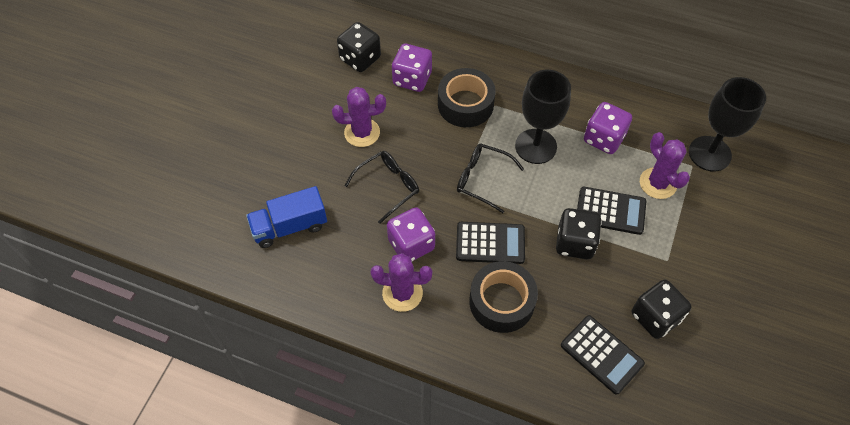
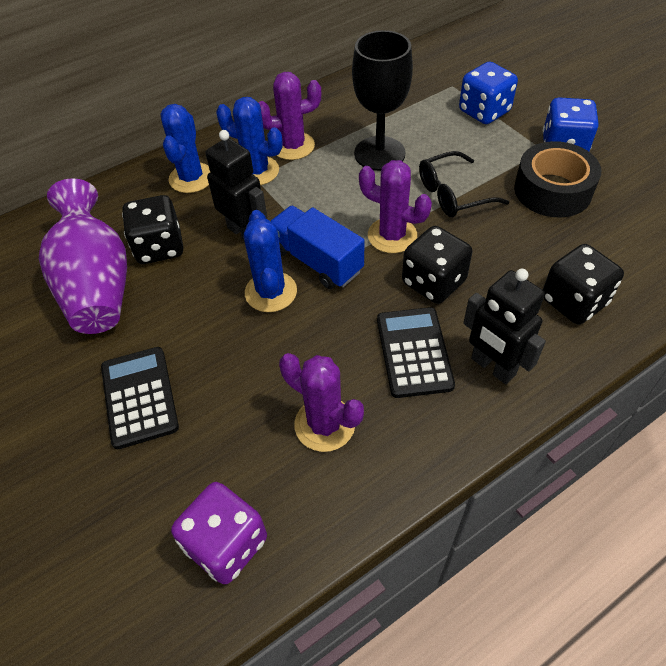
black calculator: [456,222,525,264] [561,315,645,395] [577,187,646,235] = 3 -> [101,347,179,449] [377,307,455,398] = 2
black glasses: [345,151,419,224] [457,144,524,213] = 2 -> [419,151,509,217] = 1
black goblet: [515,70,571,164] [689,77,766,171] = 2 -> [352,30,413,171] = 1
black robot: none = 0 -> [206,130,267,240] [463,269,546,384] = 2
black tape: [438,68,496,127] [469,261,538,333] = 2 -> [514,141,601,217] = 1
blue cactus: none = 0 -> [161,104,210,193] [216,97,283,185] [244,210,297,312] = 3
blue dice: none = 0 -> [459,62,518,124] [542,97,598,151] = 2
purple dice: [387,207,435,261] [392,43,432,92] [584,102,632,154] = 3 -> [171,482,267,584] = 1
purple vase: none = 0 -> [39,178,127,334] = 1

